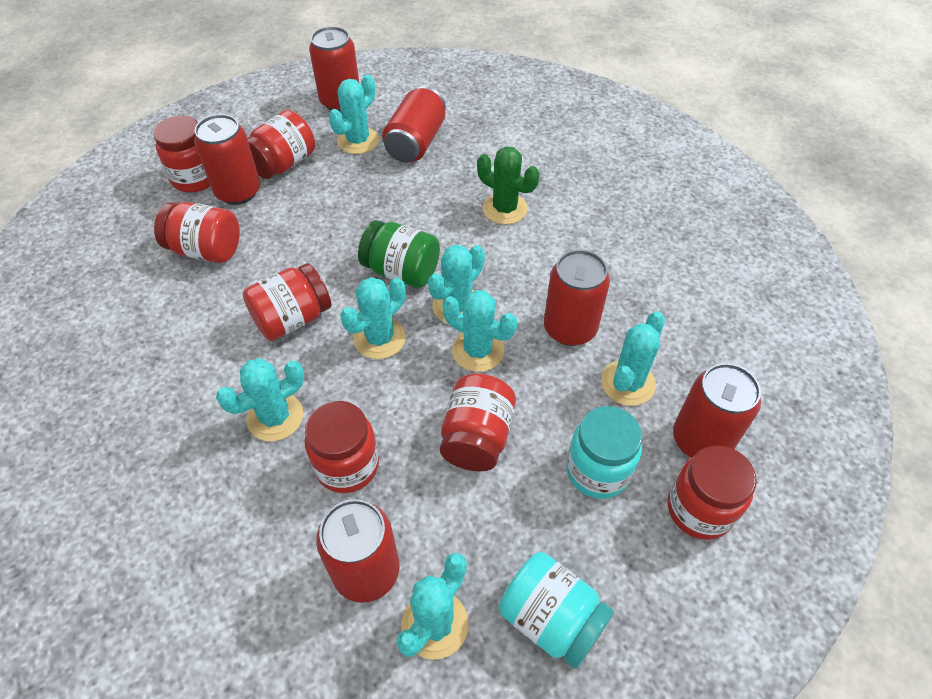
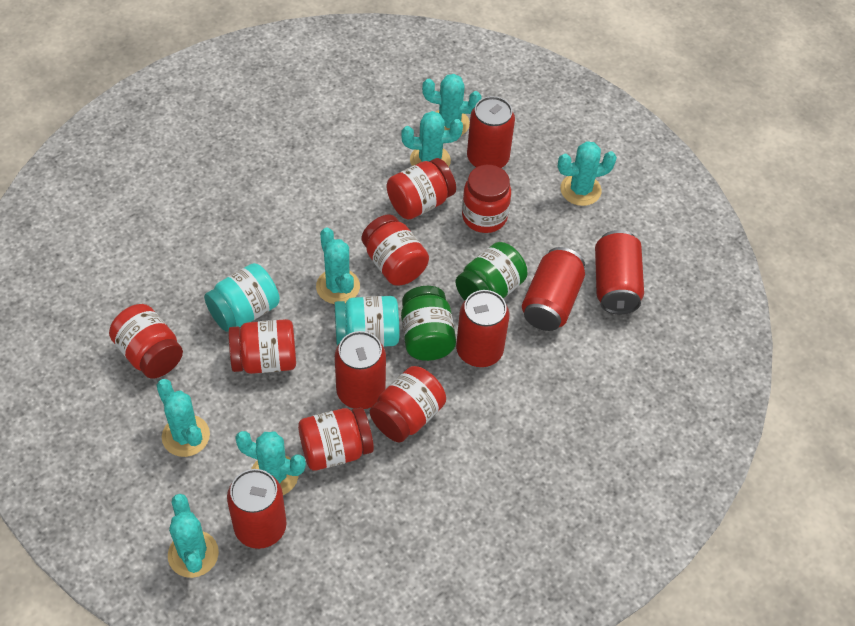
green cactus: [477,146,540,225] = 1 -> none = 0
green jar: [358,220,440,288] = 1 -> [401,286,456,361] [455,242,528,301] = 2

